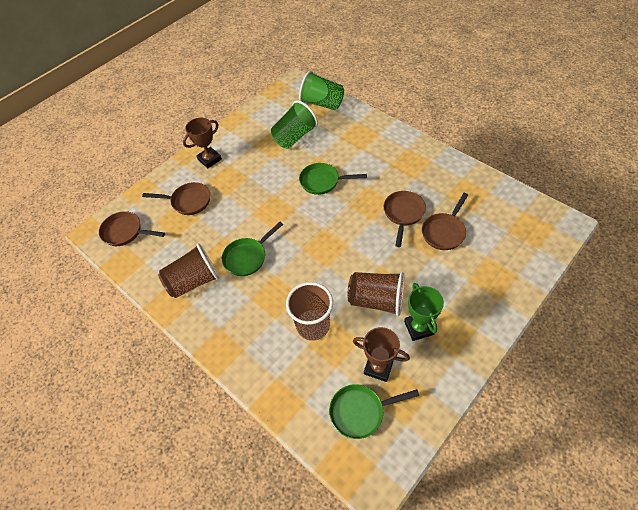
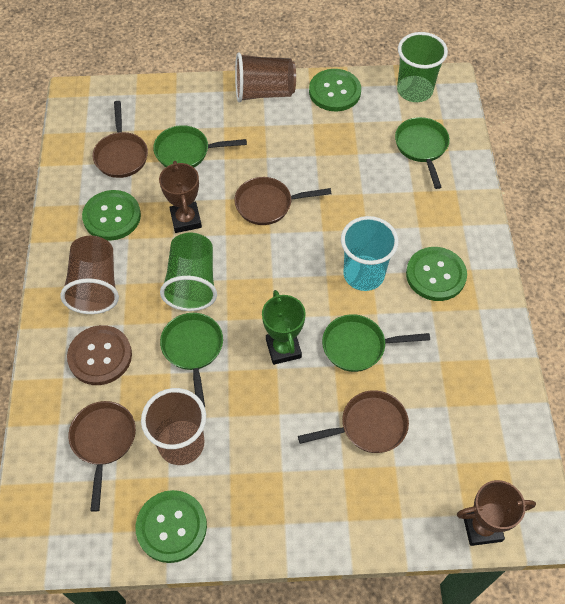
brown button: none = 0 -> [67,325,132,385] = 1
green button: none = 0 -> [82,190,141,241] [136,490,207,563] [309,69,361,111] [406,247,467,301] = 4
green pan: [222,222,283,276] [299,163,367,195] [329,384,419,439] = 3 -> [153,125,247,167] [160,313,223,407] [322,314,430,372] [395,117,450,189] = 4
turquoise cup: none = 0 -> [341,216,399,291] = 1

